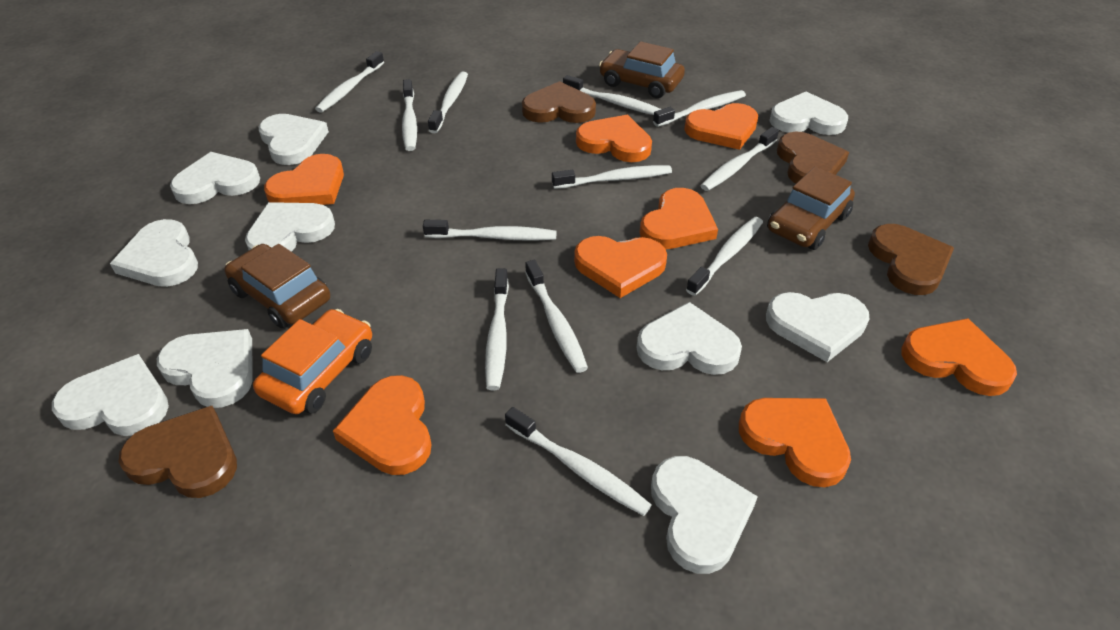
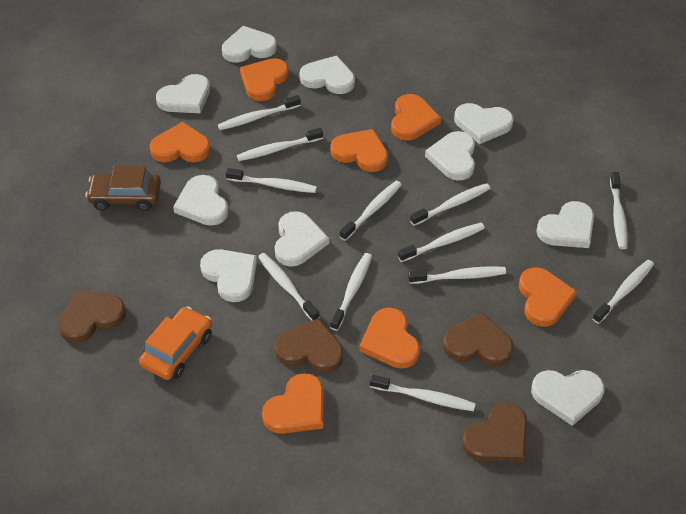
brown car: [224,244,330,328] [599,41,685,98] [767,166,855,250] = 3 -> [85,166,161,211] = 1
orange heart: [264,154,344,205] [333,375,432,475] [574,236,667,298] [576,114,652,162] [640,188,718,249] [684,103,758,150] [739,398,851,487] [901,318,1017,396] = 8 -> [150,122,211,162] [240,58,289,101] [262,373,324,434] [330,129,388,172] [359,308,420,369] [391,94,441,140] [519,267,577,327] = 7

